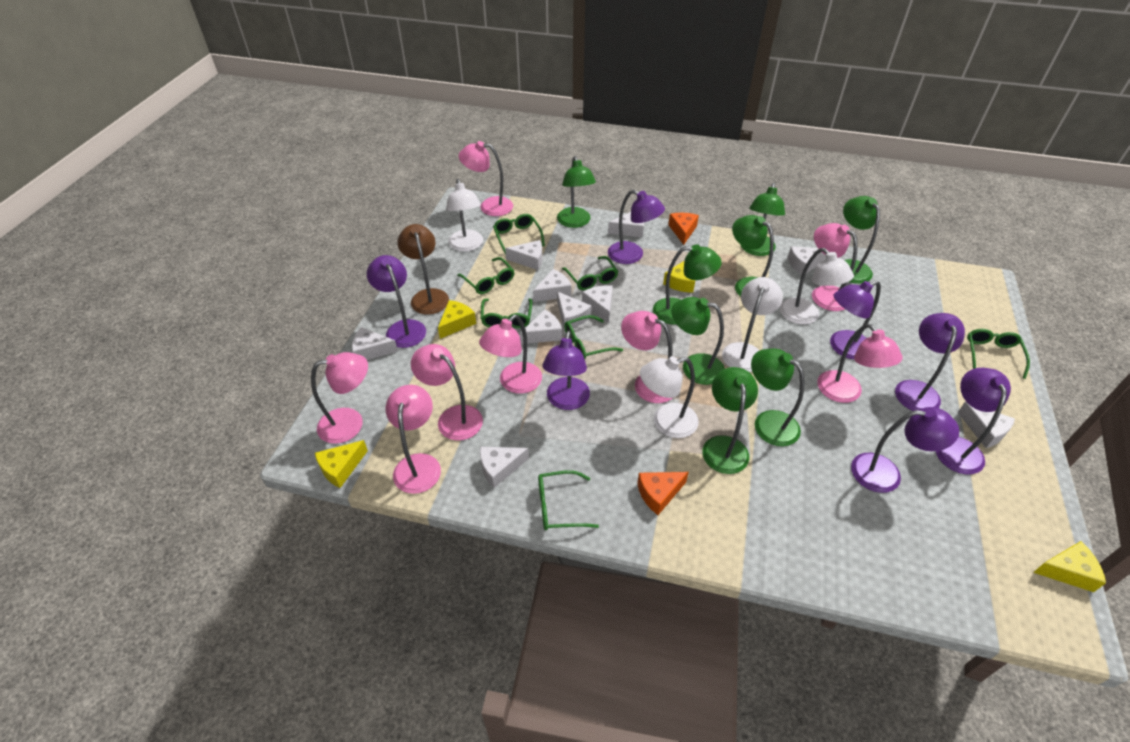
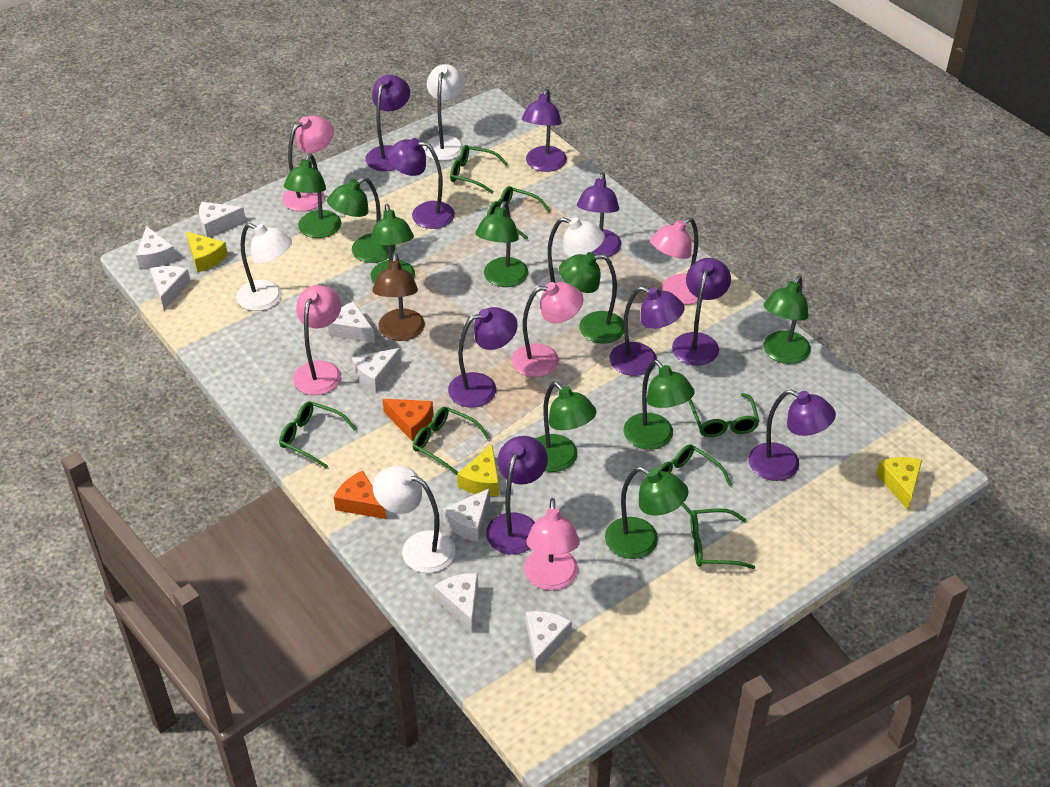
green lamp: [557,156,596,228] [653,244,722,324] [671,297,725,385] [702,367,758,474] [732,215,774,297] [740,183,785,256] [751,348,805,446] [843,196,880,284] = 8 -> [284,154,341,238] [327,177,395,263] [370,204,415,284] [475,201,528,287] [536,382,597,472] [559,252,624,343] [605,467,688,559] [624,360,695,450] [764,276,811,364] = 9
pink lamp: [311,352,368,444] [386,385,441,494] [411,344,483,440] [459,141,513,216] [479,315,542,394] [621,311,672,403] [812,223,858,311] [817,324,903,403] = 8 -> [282,116,334,212] [293,285,341,395] [512,282,584,377] [524,498,580,590] [650,217,698,305] = 5
purple lamp: [367,255,426,348] [542,331,590,410] [608,190,665,264] [830,281,881,359] [851,407,959,493] [895,313,965,411] [936,368,1011,474] = 7 -> [365,75,410,171] [387,138,455,229] [448,307,518,407] [486,436,548,554] [522,89,567,172] [577,173,621,257] [610,286,685,376] [672,258,731,366] [748,390,836,481] = 9
white cheese: [352,327,398,360] [480,447,529,488] [505,240,543,270] [520,309,562,344] [533,269,572,302] [557,292,592,330] [582,285,613,323] [608,212,644,238] [787,246,826,275] [957,402,1015,448] = 10 -> [136,226,176,268] [150,266,190,310] [199,202,246,237] [328,301,375,343] [352,348,401,392] [434,573,478,632] [443,488,490,542] [526,611,572,672] = 8
yellow cheese: [315,440,368,488] [438,300,476,339] [663,261,695,293] [1033,541,1106,592] = 4 -> [186,231,228,272] [457,444,499,496] [876,457,922,510] = 3

